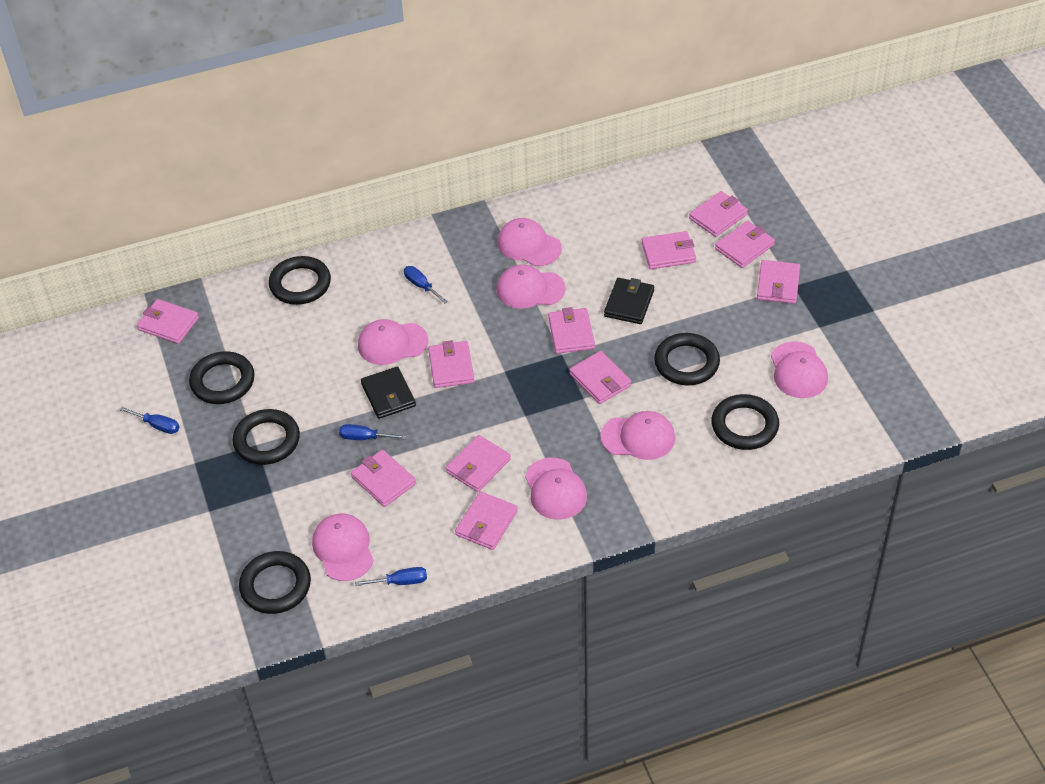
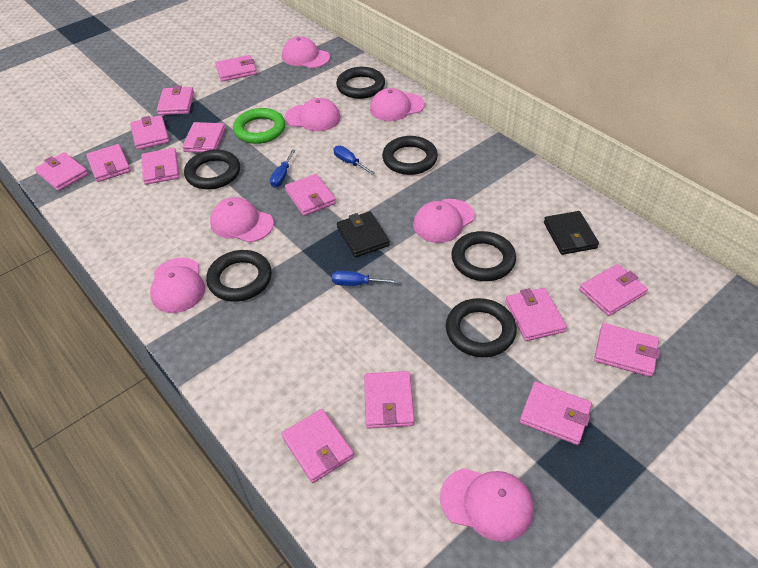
blue screwdriver: [120,407,179,434] [339,424,406,440] [355,567,427,586] [404,266,448,303] = 4 -> [270,149,295,188] [332,271,398,286] [333,146,375,174] = 3
green ring: none = 0 -> [233,108,285,144] = 1
pink wallet: [137,299,199,344] [351,450,416,507] [428,340,474,388] [446,435,511,492] [455,491,518,550] [548,307,595,354] [569,351,631,404] [642,231,696,269] [689,191,748,237] [715,221,775,268] [757,260,800,304] = 11 -> [35,152,88,191] [86,144,131,182] [130,115,169,150] [141,148,179,185] [157,85,194,115] [182,122,225,153] [215,55,257,82] [281,409,354,483] [285,174,336,216] [364,371,414,429] [505,288,567,341] [520,382,592,445] [579,264,648,316] [594,323,660,377] = 14

